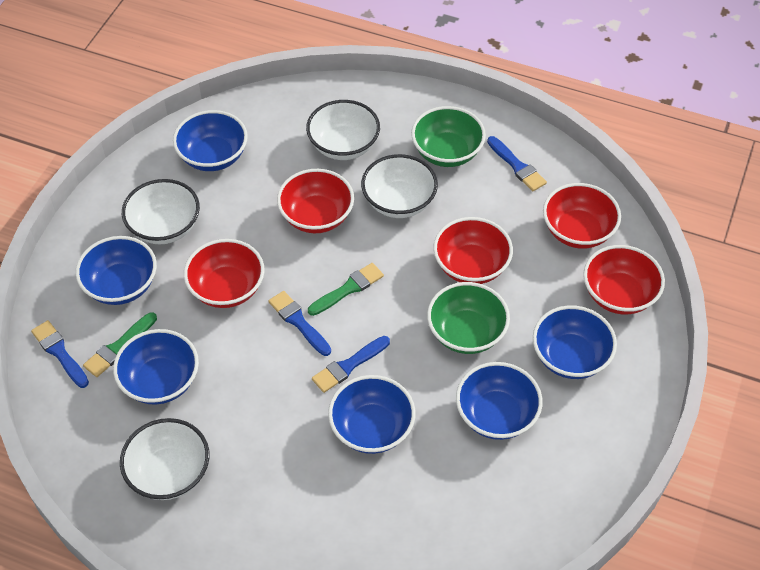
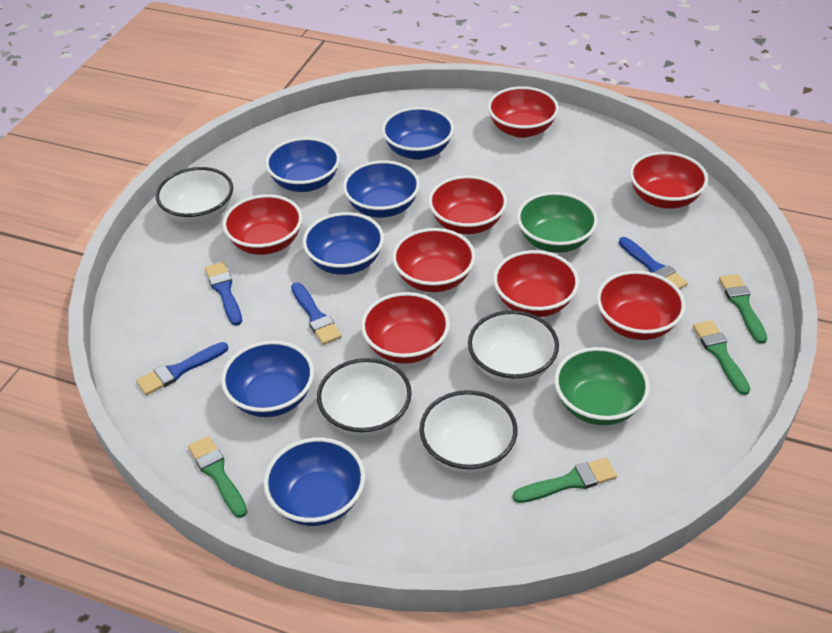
green brush: [83,312,157,377] [308,263,384,316] = 2 -> [188,436,247,518] [512,458,617,503] [693,320,750,395] [719,274,767,344] = 4
red bowl: [184,239,264,308] [277,169,354,233] [433,217,513,284] [543,183,621,249] [583,245,665,315] = 5 -> [223,194,303,255] [361,292,450,364] [392,228,475,292] [428,175,507,234] [488,86,559,138] [493,250,579,317] [596,271,685,340] [630,152,708,209] = 8

